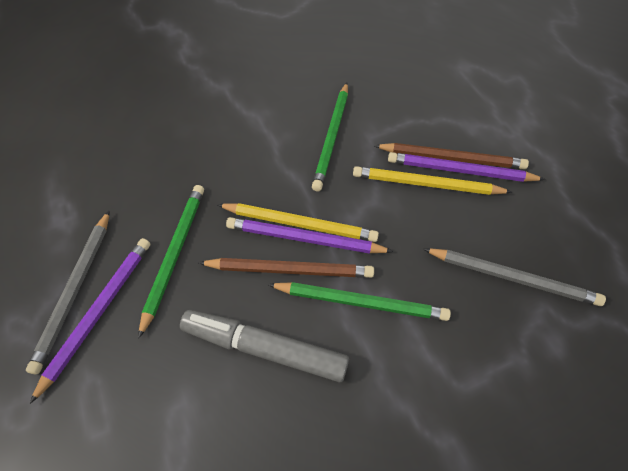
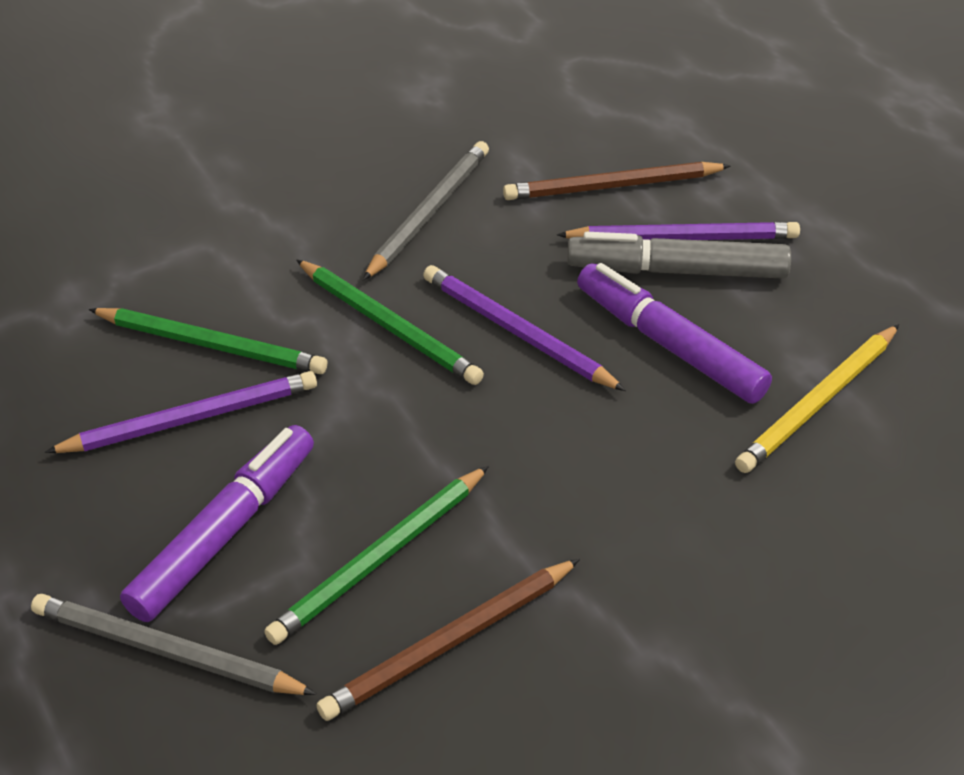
purple marker: none = 0 -> [120,425,314,622] [577,263,772,404] = 2
yellow pencil: [217,203,379,242] [353,166,512,195] = 2 -> [735,324,899,473] = 1

